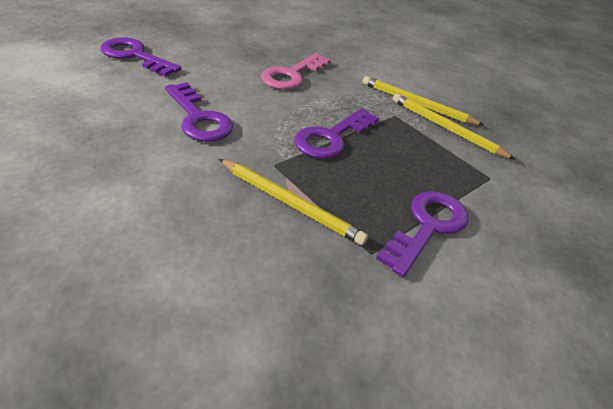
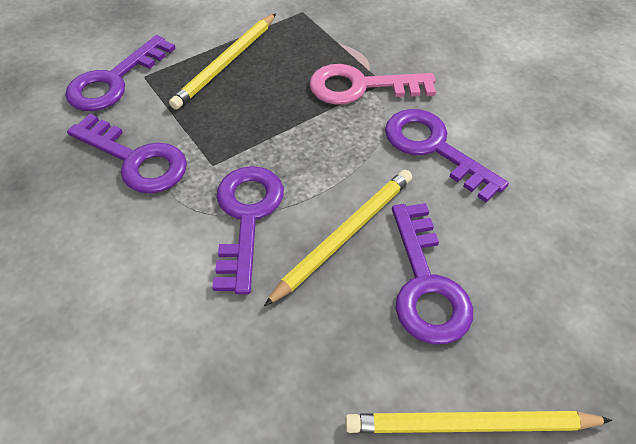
purple key: [100,37,181,77] [165,82,233,142] [295,108,379,159] [376,191,468,277] = 4 -> [66,35,176,111] [67,114,187,194] [212,166,284,294] [385,109,509,202] [392,203,473,344] = 5

